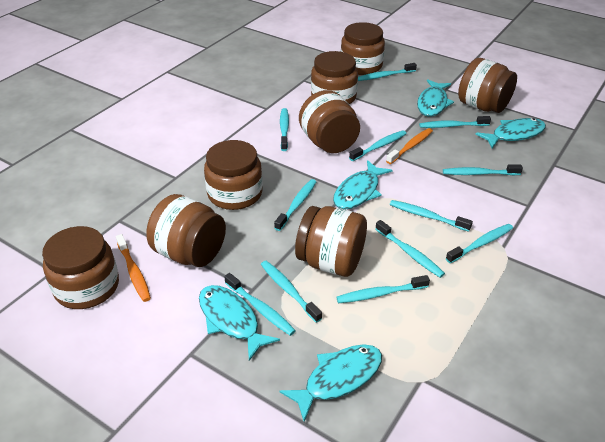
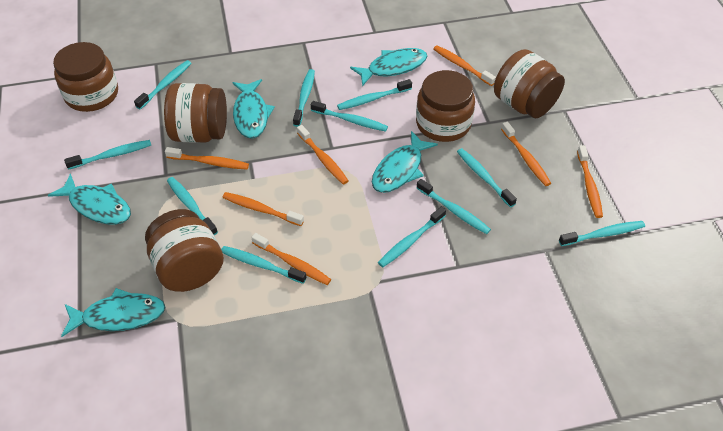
brown jar: [42,226,119,309] [146,194,226,267] [204,140,263,210] [295,206,367,277] [299,90,360,153] [311,51,358,104] [341,22,385,75] [458,58,517,113] = 8 -> [53,42,118,112] [145,209,224,292] [164,83,227,143] [416,70,475,142] [494,49,565,118] = 5
orange toothbrush: [116,234,151,302] [386,128,433,164] = 2 -> [165,147,249,169] [222,192,304,226] [251,233,331,285] [297,125,348,185] [433,46,496,86] [501,122,551,186] [577,145,603,218] = 7
turquoise toothbrush: [224,273,296,336] [261,261,322,323] [274,179,316,231] [280,108,289,151] [336,275,430,303] [349,130,406,161] [358,63,417,81] [375,220,445,278] [390,200,473,232] [419,116,491,128] [443,165,523,175] [446,224,513,263] = 12 -> [64,140,151,170] [134,60,191,110] [167,177,218,235] [221,246,307,284] [293,69,315,127] [311,101,388,132] [337,79,412,110] [378,207,446,267] [417,179,491,234] [457,148,517,207] [559,221,645,246] = 11

